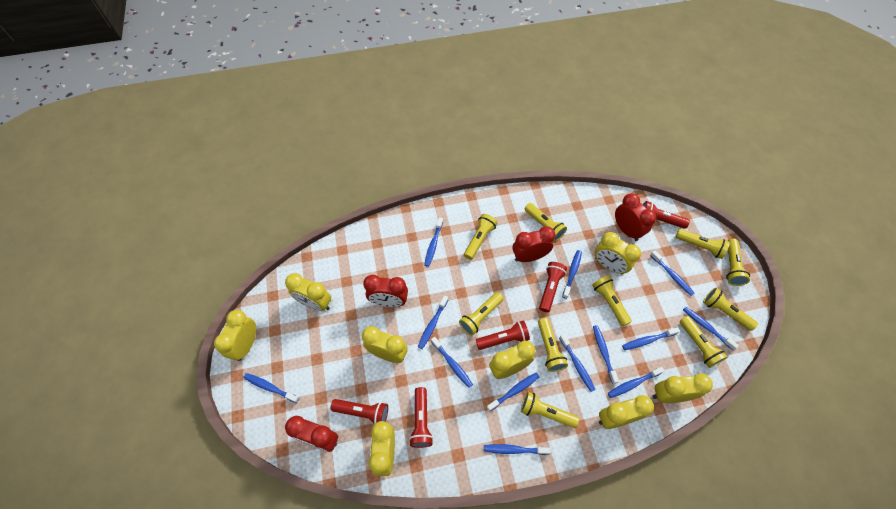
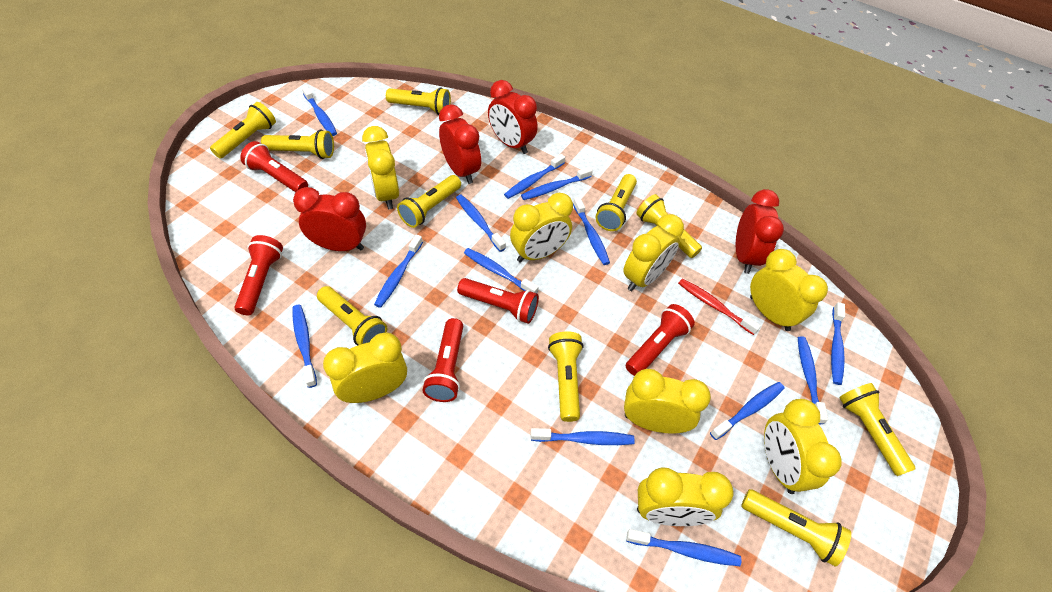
red toothbrush: none = 0 -> [678,278,761,335] = 1

